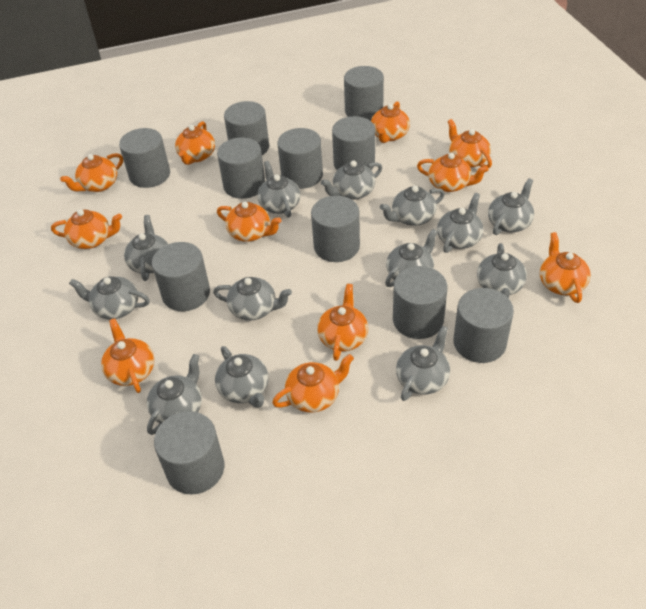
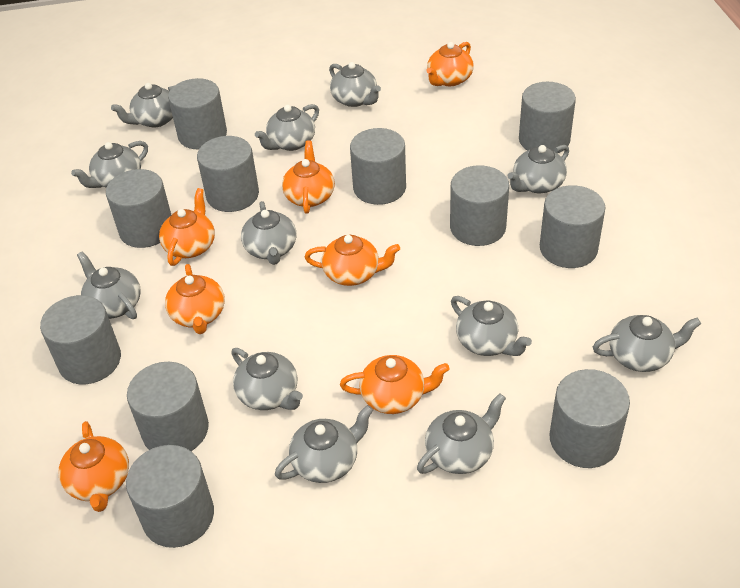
grey teapot: [69,276,150,319] [124,215,168,281] [147,354,202,435] [213,277,292,321] [215,346,268,408] [258,161,300,218] [321,160,382,200] [380,186,445,226] [385,229,438,287] [396,326,450,401] [437,193,483,253] [477,243,527,298] [488,178,534,235] = 13 -> [71,141,148,188] [77,251,141,319] [111,83,175,128] [231,348,303,410] [241,201,297,265] [255,104,319,151] [275,405,373,483] [329,62,381,107] [417,393,506,474] [451,296,532,356] [507,145,569,193] [593,315,701,372] = 12
orange teapot: [51,209,122,249] [60,153,123,192] [101,318,154,393] [175,121,215,165] [217,202,282,242] [272,354,354,412] [317,284,368,361] [371,101,410,143] [417,153,489,192] [448,119,492,168] [540,232,591,303] = 11 -> [59,421,129,512] [159,188,215,266] [165,264,225,334] [282,140,335,214] [304,235,400,286] [340,355,450,414] [426,42,474,86] = 7

